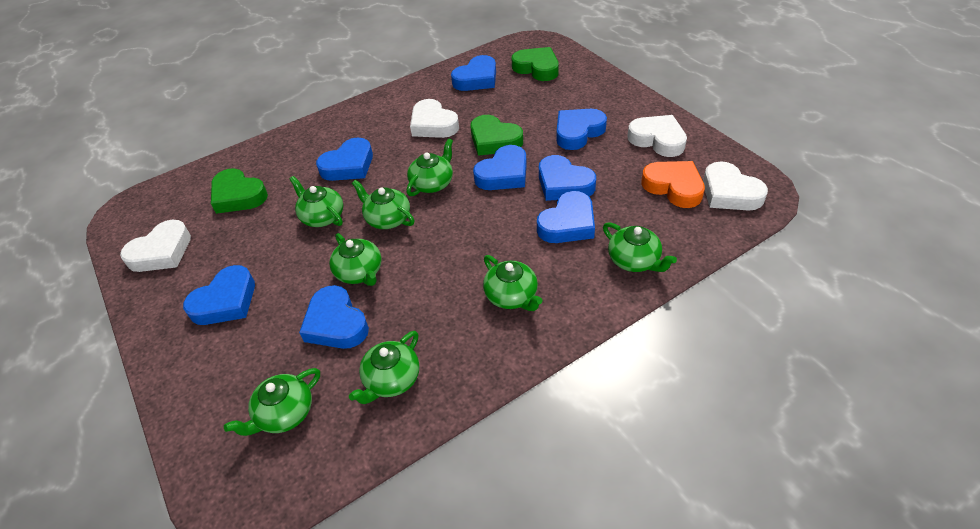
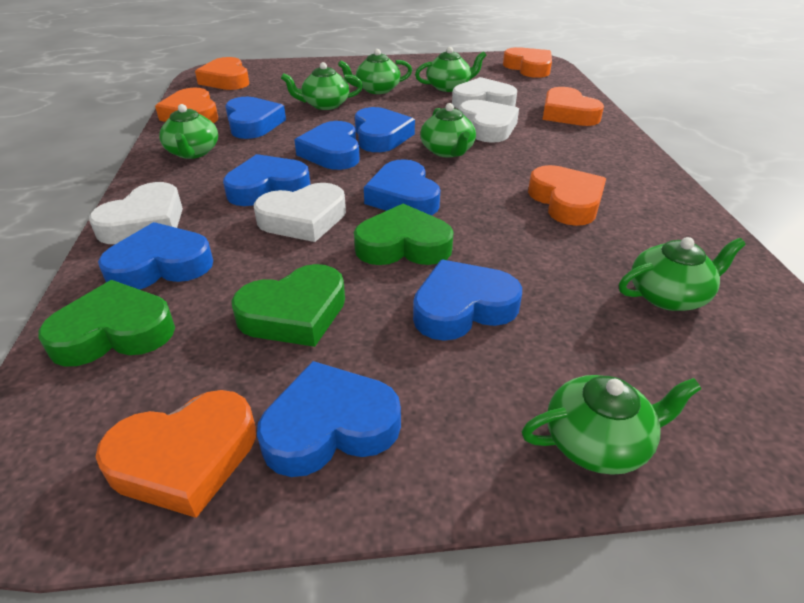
green teapot: [224,368,320,436] [290,176,343,227] [329,233,382,286] [349,331,419,404] [352,180,415,229] [407,138,453,196] [483,255,543,311] [603,222,677,272] = 8 -> [159,104,218,159] [281,62,363,110] [338,49,412,94] [415,47,486,92] [420,103,476,157] [522,375,701,475] [619,237,746,311] = 7
orange heart: [641,161,705,208] = 1 -> [96,390,256,518] [155,88,218,123] [195,57,249,90] [503,47,552,78] [528,165,606,226] [543,87,604,126] = 6

